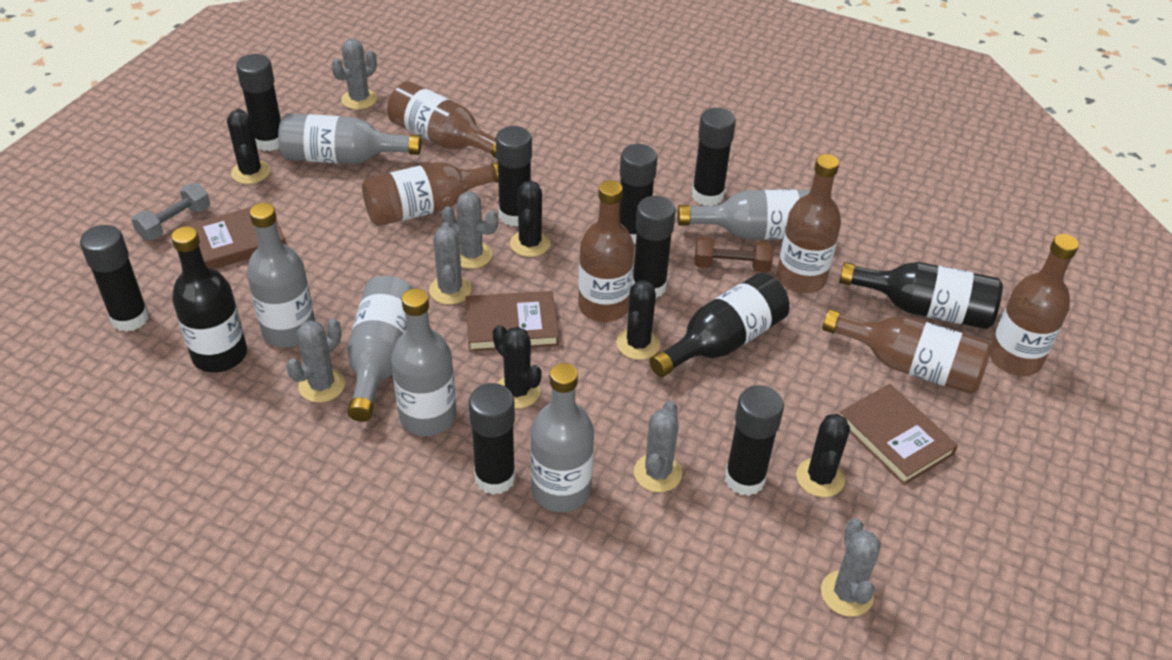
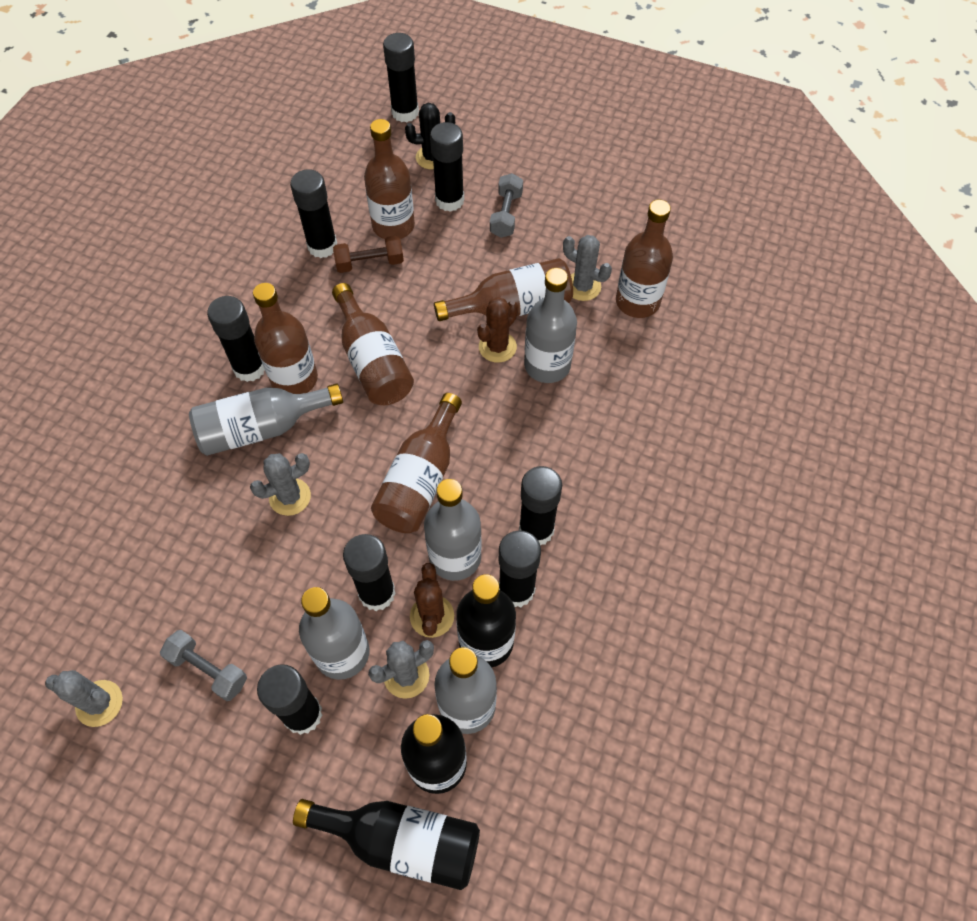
black cactus: [227,109,270,184] [493,325,542,409] [510,180,550,257] [616,280,660,360] [796,414,850,497] = 5 -> [405,103,455,170] = 1
brown book: [186,207,286,269] [465,291,559,352] [840,384,958,485] = 3 -> none = 0
brown cactus: none = 0 -> [410,563,454,638] [477,297,518,363] = 2
grey bottle: [247,203,315,347] [278,113,421,164] [347,276,414,422] [391,289,456,436] [530,363,594,512] [677,189,810,239] = 6 -> [189,384,343,456] [299,587,369,680] [424,479,482,581] [434,647,497,734] [524,268,577,383] = 5
grey cactus: [286,319,345,403] [331,39,377,109] [429,222,471,305] [442,192,498,269] [634,401,682,492] [821,518,881,617] = 6 -> [45,670,123,727] [250,453,311,516] [368,640,434,699] [563,235,612,301] = 4
grey dumbbell: [131,183,210,240] = 1 -> [160,630,247,701] [490,173,523,238] = 2

